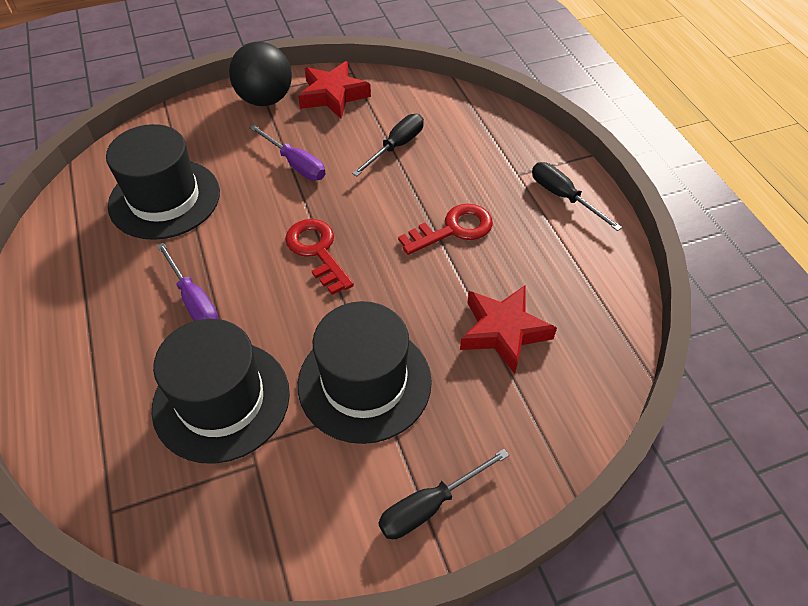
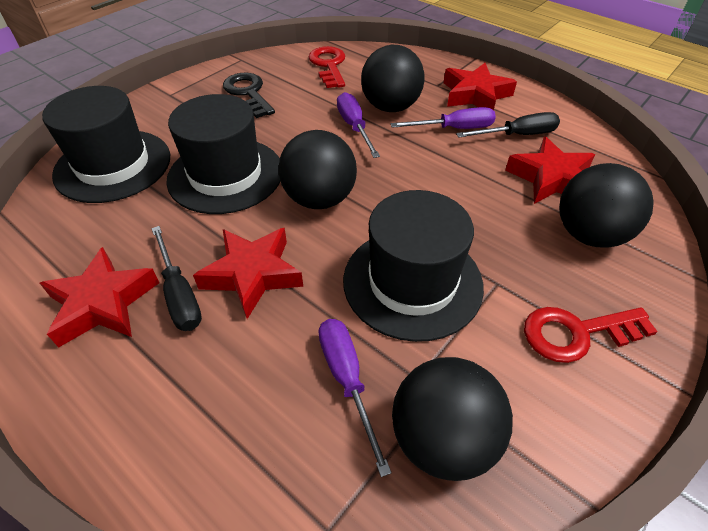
black ball: [229,42,292,106] = 1 -> [278,130,357,209] [361,45,425,112] [392,357,513,481] [559,163,653,248] = 4
black key: none = 0 -> [223,73,275,118] = 1
black screwdriver: [352,114,424,176] [378,449,509,539] [532,162,622,231] = 3 -> [151,226,202,331] [456,112,560,138] = 2
purple screwdriver: [157,243,219,321] [249,125,326,181] = 2 -> [318,319,392,477] [337,92,380,158] [391,107,496,129] = 3
red star: [298,61,371,119] [460,286,557,374] = 2 -> [40,247,159,348] [193,228,303,319] [444,63,517,110] [505,136,595,204] = 4

